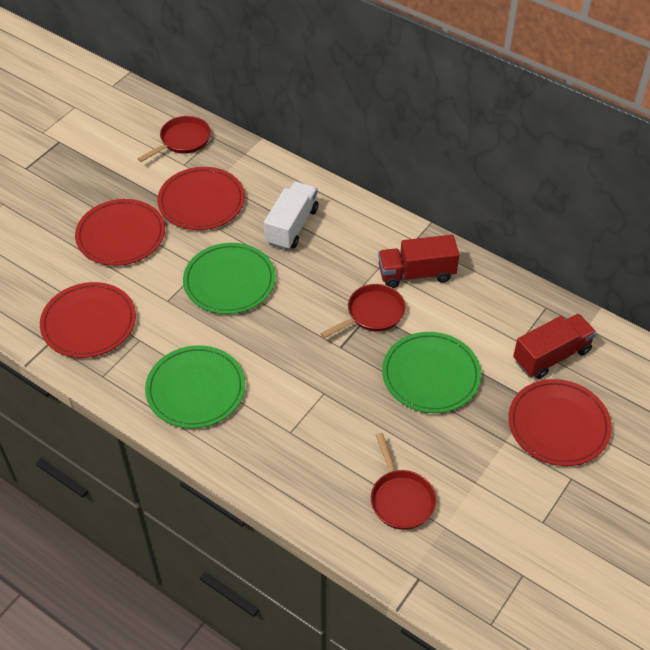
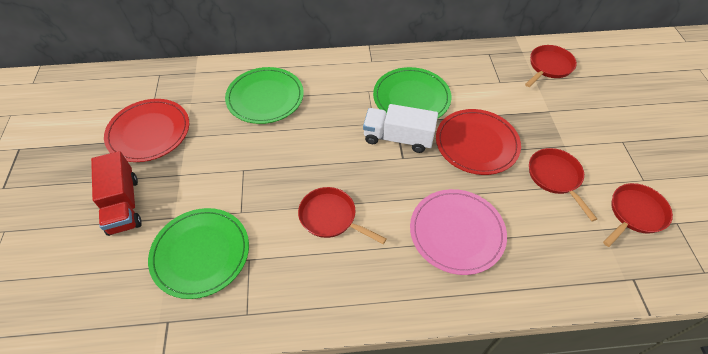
pink plate: none = 0 -> [410,189,507,275] = 1
red pan: [138,116,211,162] [321,284,406,338] [371,433,436,530] = 3 -> [298,187,387,244] [525,45,577,87] [529,148,597,221] [603,183,673,247] = 4
red plate: [40,282,136,358] [75,199,165,266] [157,167,245,230] [508,379,612,466] = 4 -> [104,99,189,162] [436,109,521,175] = 2
red truck: [378,235,459,288] [513,314,597,379] = 2 -> [91,151,142,236] = 1

